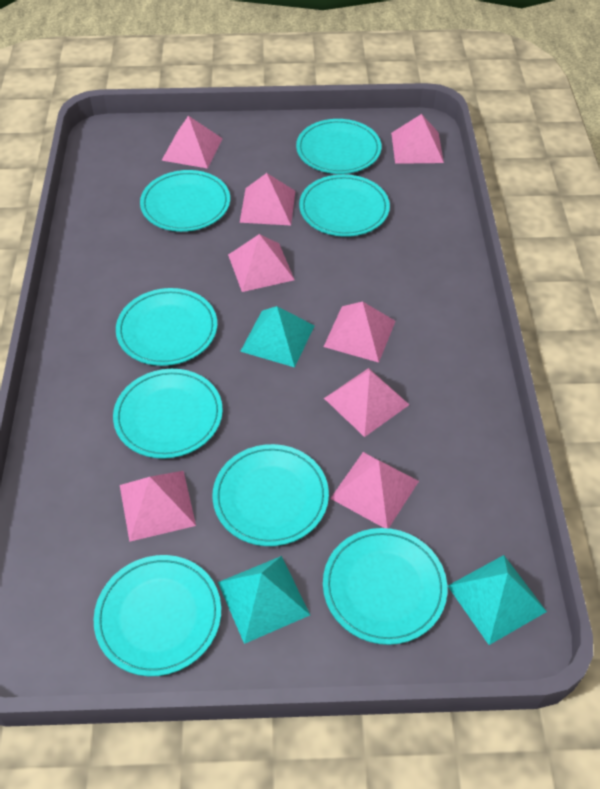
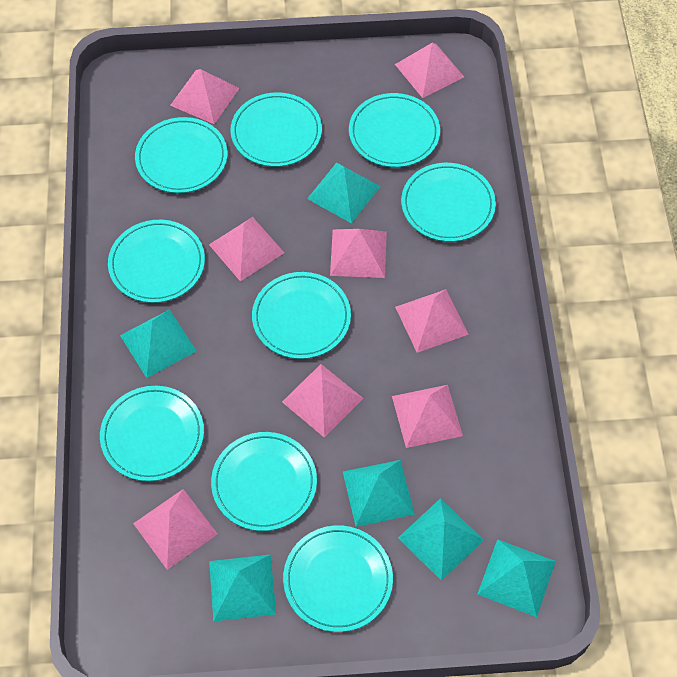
turquoise plate: [94,555,221,676] [113,369,223,459] [116,288,218,366] [140,170,230,232] [212,444,329,546] [296,119,382,174] [299,174,390,237] [323,528,447,645] = 8 -> [100,386,204,481] [108,220,205,303] [135,117,228,193] [211,432,317,531] [231,92,322,167] [252,272,351,359] [283,525,393,632] [349,93,440,167] [401,163,496,242] = 9
turquoise pyramid: [218,556,310,644] [240,306,315,367] [448,555,547,645] = 3 -> [120,309,196,378] [209,554,276,621] [307,163,381,223] [343,460,415,527] [398,498,484,581] [478,539,556,617] = 6

